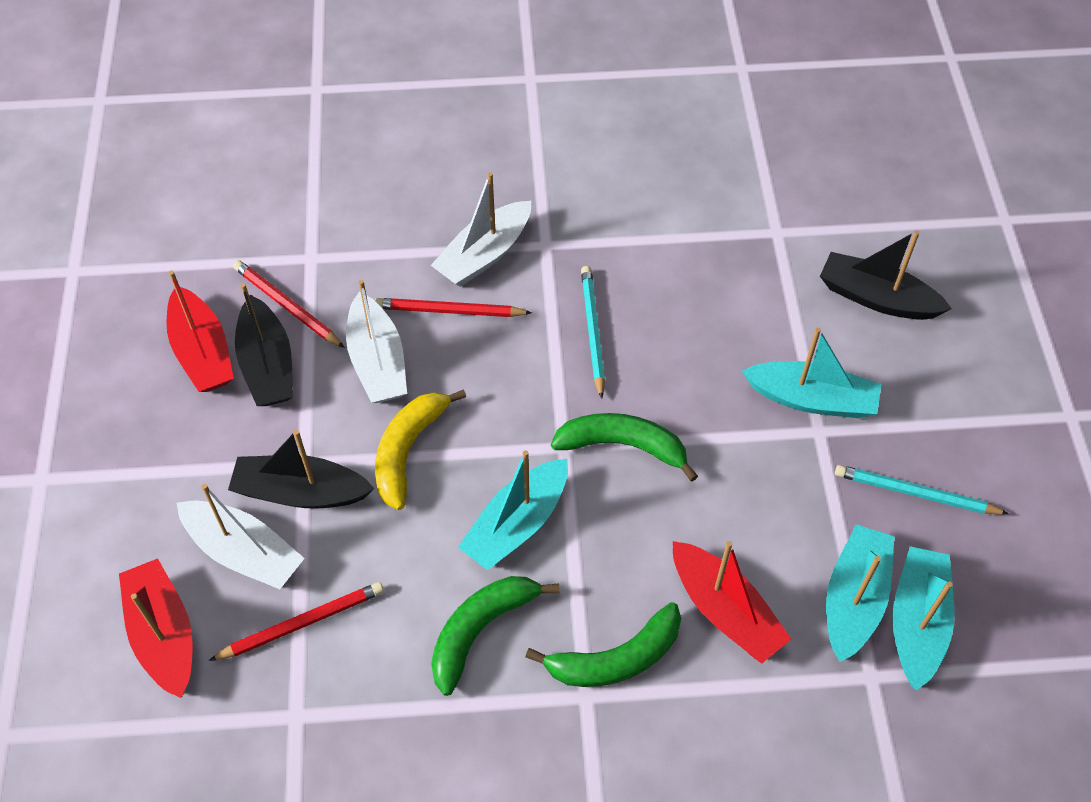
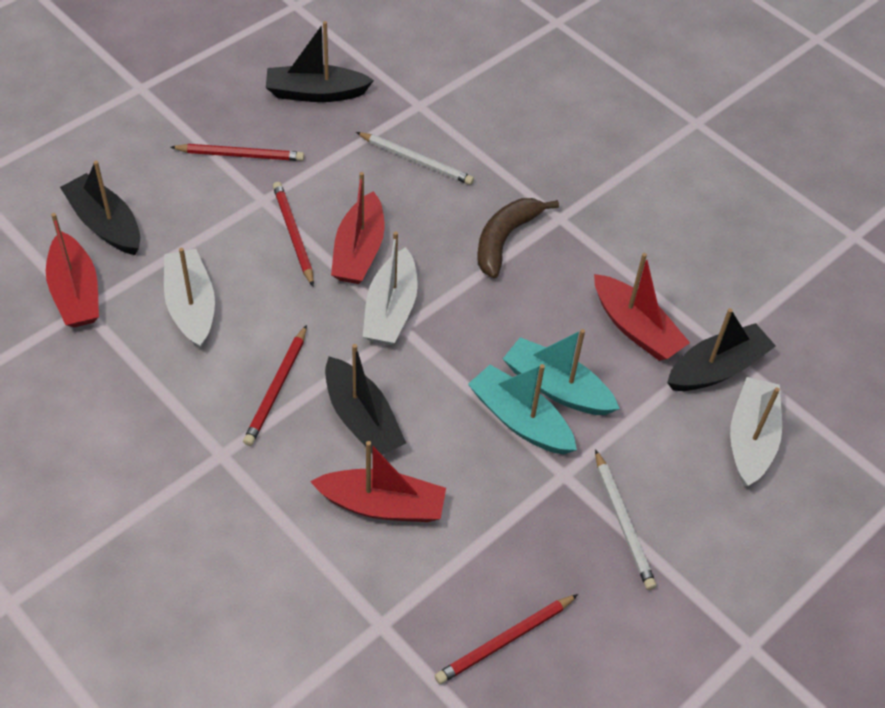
black boat: [228,430,375,509] [235,283,293,406] [820,230,952,320] = 3 -> [60,161,140,255] [266,21,374,102] [325,344,406,455] [667,308,776,391] = 4
brown banana: none = 0 -> [477,198,559,278] = 1
green banana: [431,576,560,696] [525,602,681,687] [551,413,698,482] = 3 -> none = 0
red boat: [119,559,193,698] [166,271,234,392] [673,541,791,664] = 3 -> [46,213,99,327] [310,441,446,522] [331,172,385,284] [594,253,690,361] = 4
red pencil: [209,582,384,661] [233,260,345,348] [375,298,532,317] = 3 -> [170,144,304,161] [243,325,307,446] [273,182,314,286] [434,594,578,684] = 4
turquoise boat: [458,450,568,570] [742,328,881,418] [826,524,894,662] [892,546,955,691] = 4 -> [468,364,577,454] [503,329,620,415] = 2
turquoise pencil: [581,266,605,399] [835,465,1009,515] = 2 -> none = 0
white pencil: none = 0 -> [356,132,474,185] [595,449,656,590] = 2
yellow banana: [375,389,466,510] = 1 -> none = 0

